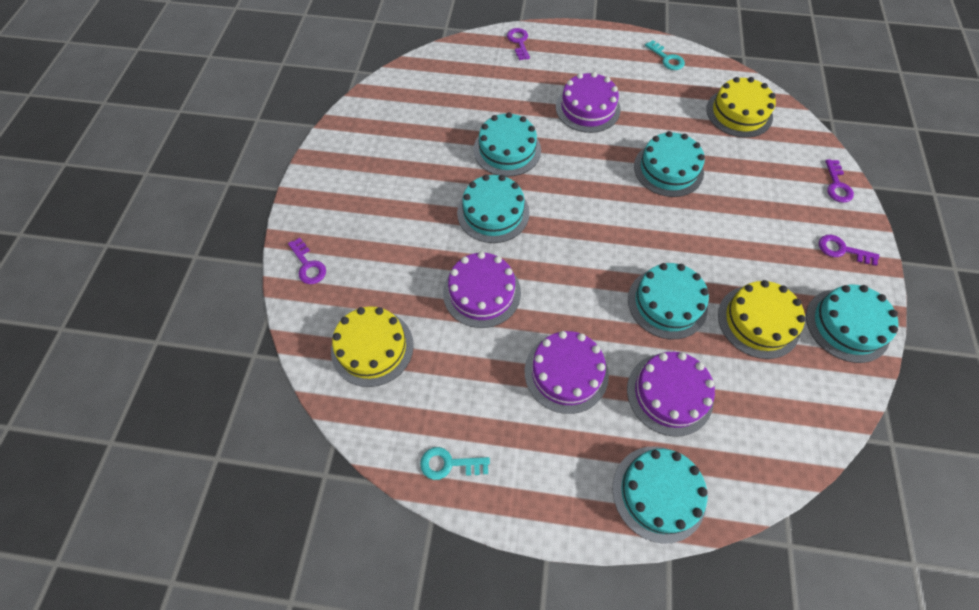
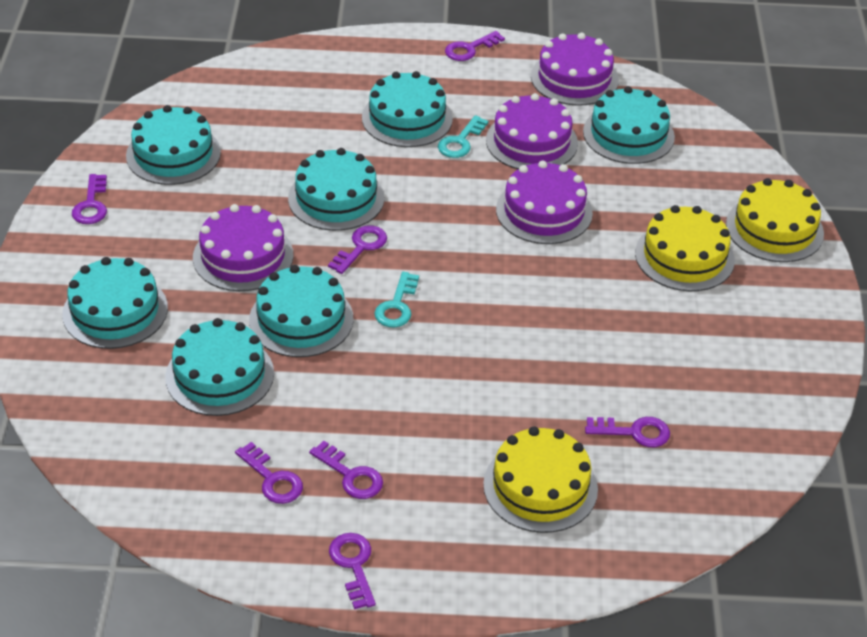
purple key: [288,238,326,284] [507,28,530,60] [819,235,879,266] [825,159,854,203] = 4 -> [72,174,107,224] [235,442,303,504] [309,441,383,499] [328,225,387,274] [329,533,376,609] [445,31,505,61] [585,417,670,447] = 7
turquoise cake: [457,174,529,243] [473,112,541,177] [613,446,708,544] [628,263,709,339] [634,131,705,197] [806,285,899,363] = 6 -> [62,257,168,349] [126,105,221,185] [165,318,274,416] [249,265,354,357] [288,148,385,231] [362,71,453,147] [583,86,675,164] = 7

